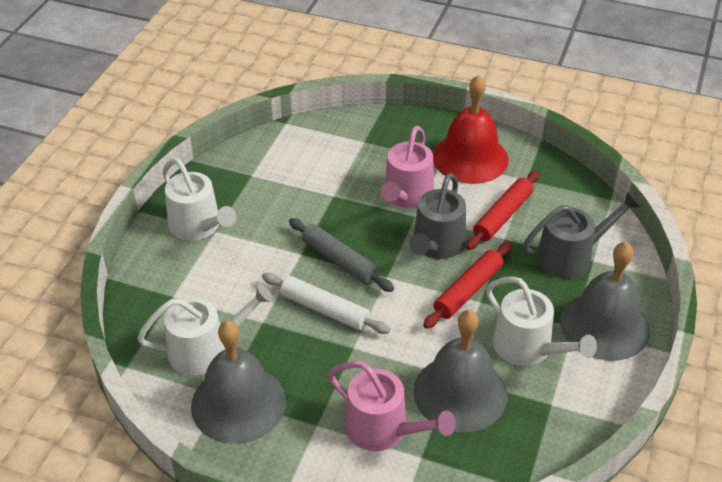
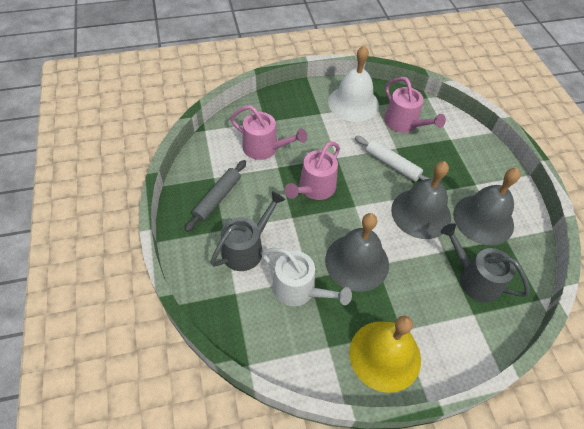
pink watering can: [328,361,456,451] [381,126,434,208] = 2 -> [230,105,307,160] [284,142,340,200] [384,77,446,133] = 3
red bell: [433,75,508,184] = 1 -> none = 0
red rolling pin: [423,242,512,329] [466,171,539,250] = 2 -> none = 0
white bell: none = 0 -> [328,46,379,122] = 1
white watering can: [137,284,273,375] [162,158,236,241] [486,276,597,366] = 3 -> [261,248,352,306] = 1
yellow bell: none = 0 -> [349,316,421,393] = 1

